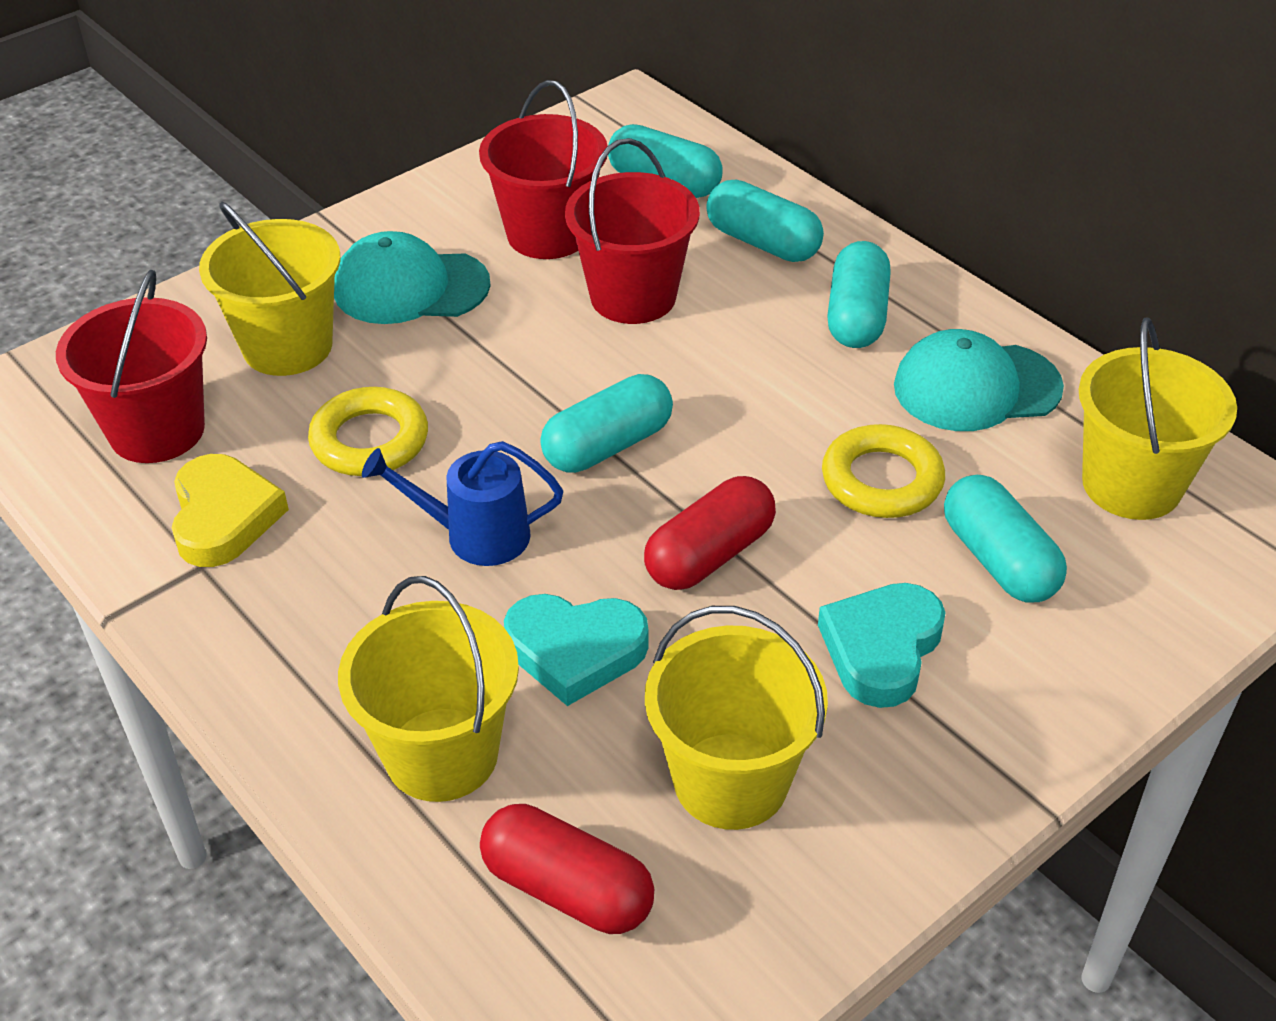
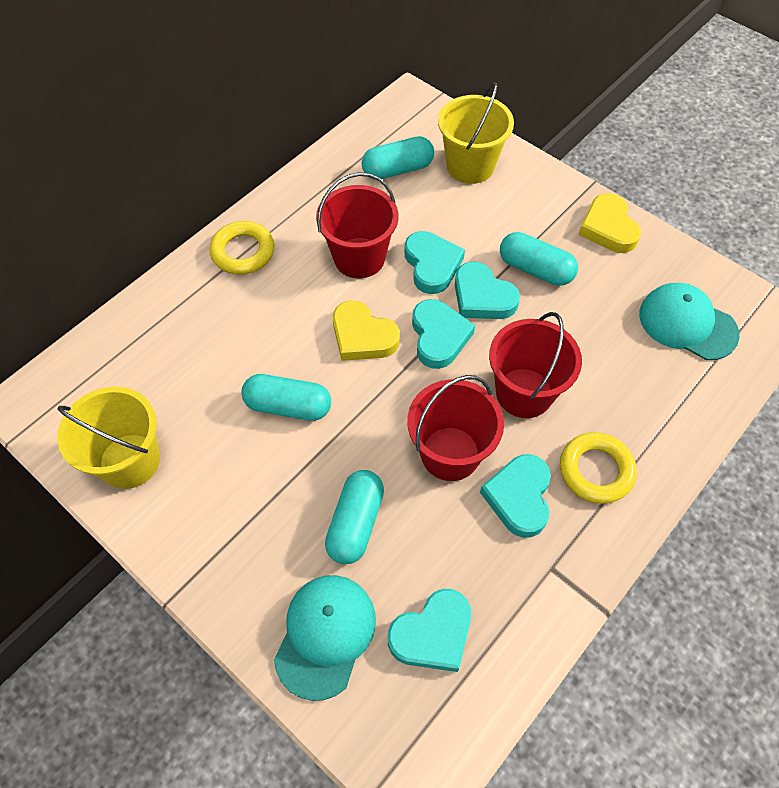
blue watering can: [362,441,563,566] = 1 -> none = 0
red capsule: [480,804,654,934] [644,476,776,590] = 2 -> none = 0
turquoise capsule: [540,374,673,473] [608,124,723,198] [706,180,824,262] [827,241,891,348] [944,475,1067,603] = 5 -> [241,374,331,421] [325,470,384,564] [362,136,434,180] [500,232,578,286] = 4
turquoise heart: [504,594,649,706] [818,583,946,708] = 2 -> [388,589,471,672] [404,231,465,294] [412,299,475,369] [455,261,520,319] [480,454,551,538] = 5
yellow bucket: [199,202,340,376] [338,576,519,802] [645,606,828,830] [1079,318,1237,520] = 4 -> [57,387,160,489] [438,82,514,184] = 2
yellow heart: [172,454,289,567] = 1 -> [333,301,400,361] [578,193,641,253] = 2

